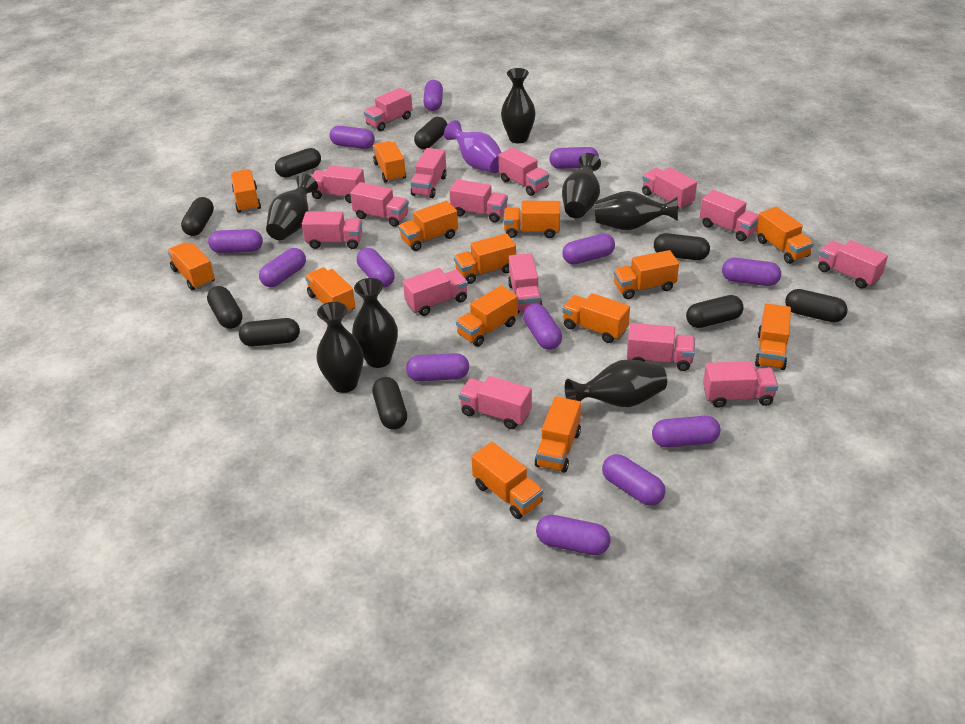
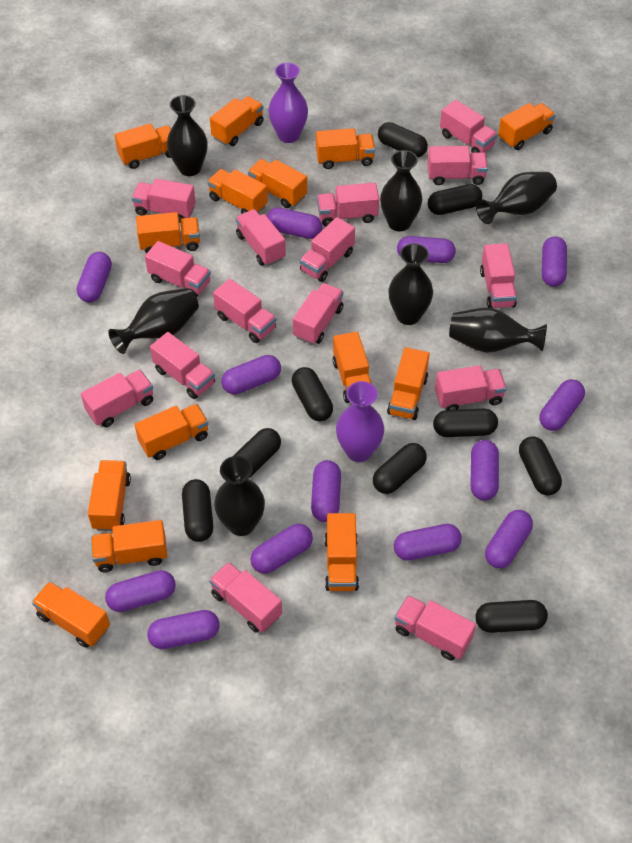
purple vase: [444,120,502,173] = 1 -> [268,62,308,143] [336,381,384,462] = 2

